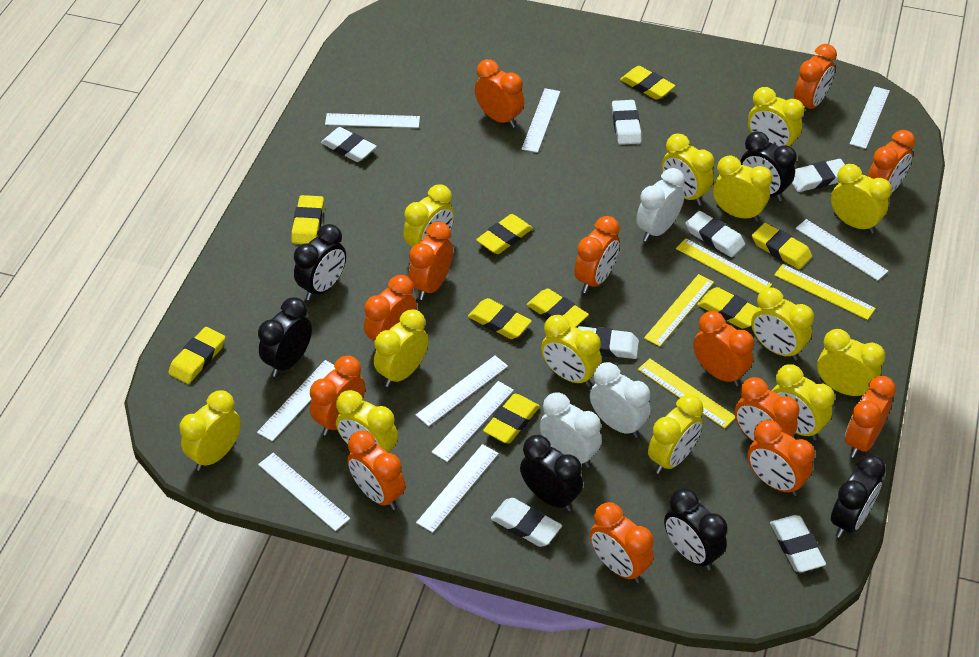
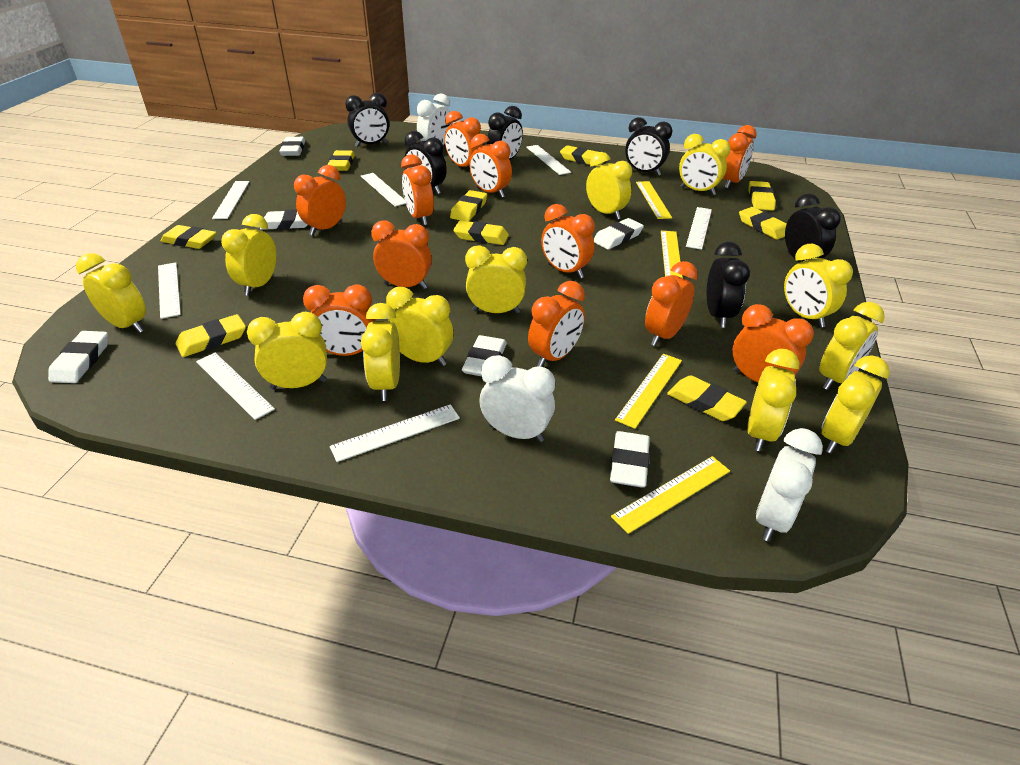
orange clock: [310,356,365,436] [347,431,405,510] [364,275,417,351] [409,221,453,300] [475,59,524,128] [575,216,620,293] [590,502,654,583] [693,311,754,387] [734,377,800,442] [747,420,815,496] [794,44,837,112] [845,376,896,458] [868,130,915,193] = 13 -> [294,165,346,236] [303,284,376,356] [371,220,432,289] [401,154,434,225] [444,111,483,167] [469,134,512,198] [528,281,585,367] [541,204,595,278] [645,261,698,346] [723,125,757,189] [733,304,814,382] = 11
white eraser: [321,127,377,162] [491,498,562,547] [578,326,639,359] [612,100,642,145] [686,211,745,257] [770,515,826,572] [792,159,845,192] = 7 -> [48,331,108,383] [260,209,308,230] [279,137,305,156] [462,335,507,376] [594,218,644,250] [610,431,650,488] = 6
white ruler: [257,360,335,442] [258,453,350,531] [325,113,420,128] [415,355,508,427] [416,444,499,533] [431,381,514,462] [522,88,560,153] [795,219,888,281] [850,86,890,149] = 9 -> [158,262,181,319] [196,353,275,420] [212,181,250,219] [330,404,460,462] [361,173,406,207] [526,145,571,175] [686,207,712,250] = 7
yellow clock: [179,390,241,471] [336,390,398,453] [374,309,429,387] [403,184,454,247] [541,315,601,387] [648,394,703,474] [662,133,714,206] [713,156,772,222] [748,87,804,146] [751,287,814,361] [772,364,835,440] [817,329,885,397] [831,164,892,234] = 13 -> [76,253,146,333] [221,214,277,296] [247,312,327,390] [361,303,400,401] [386,287,453,366] [465,245,527,313] [586,152,632,220] [679,134,731,195] [747,349,799,451] [784,244,853,327] [819,302,885,390] [822,355,890,454] = 12

